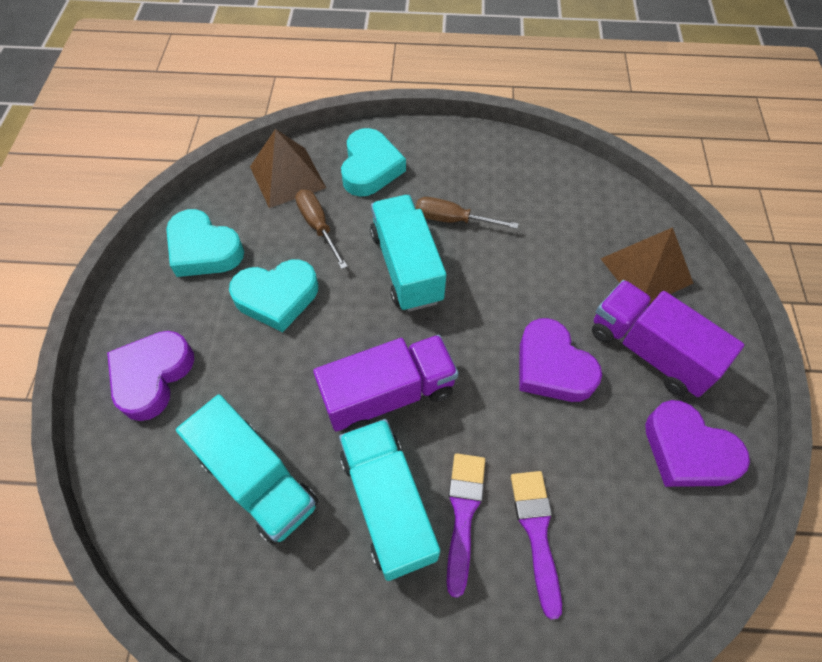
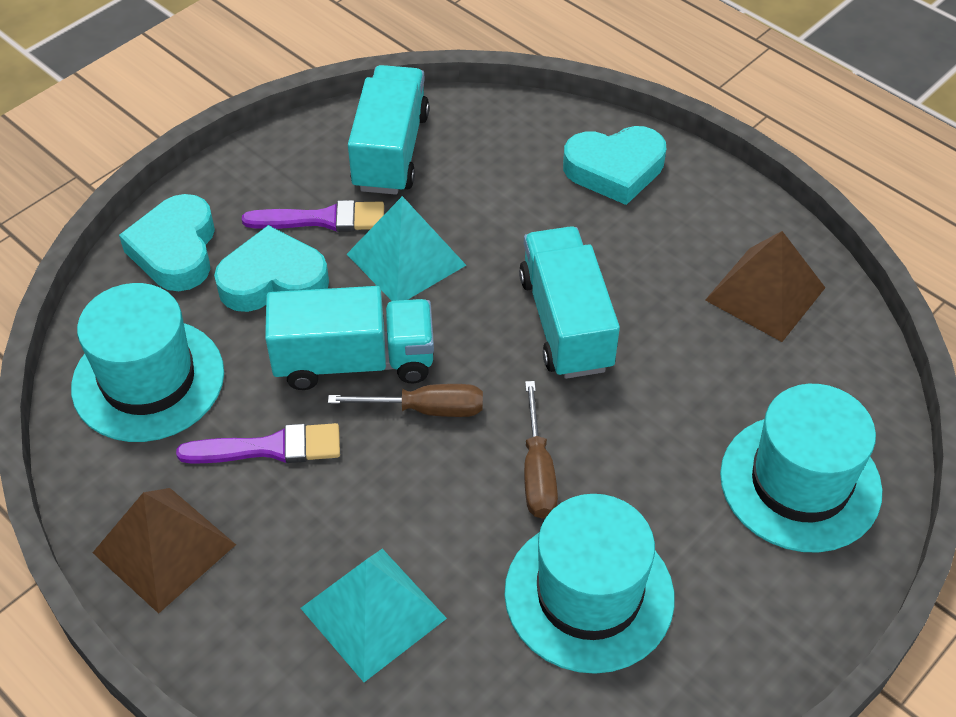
purple heart: [107,331,194,421] [519,318,602,402] [645,400,750,487] = 3 -> none = 0
purple truck: [313,335,459,432] [592,280,744,397] = 2 -> none = 0
turquoise hat: none = 0 -> [71,283,224,442] [504,494,675,674] [720,384,882,553] = 3
turquoise pyramid: none = 0 -> [301,549,447,682] [347,196,466,301] = 2

